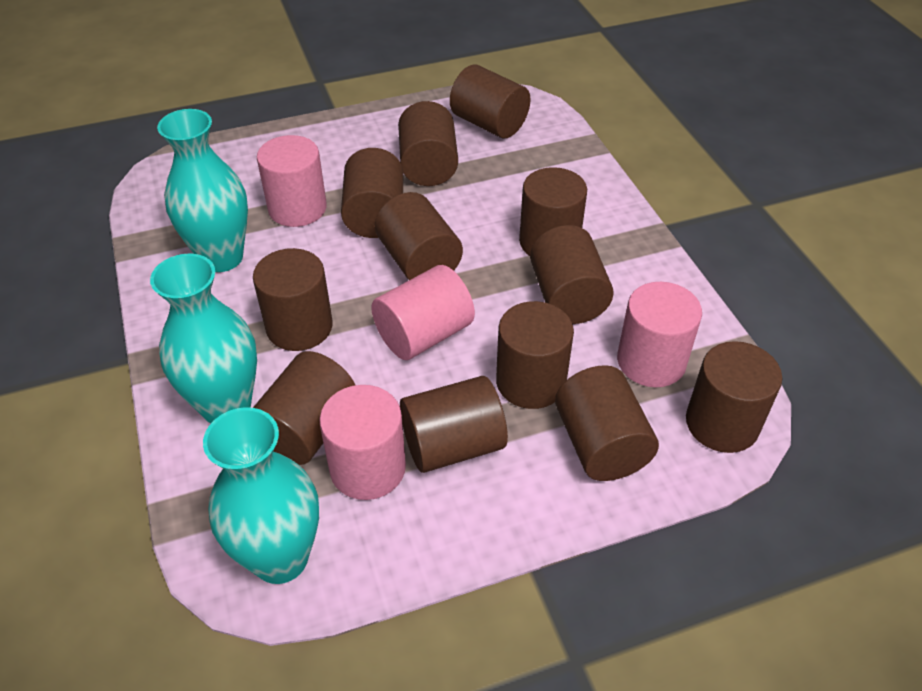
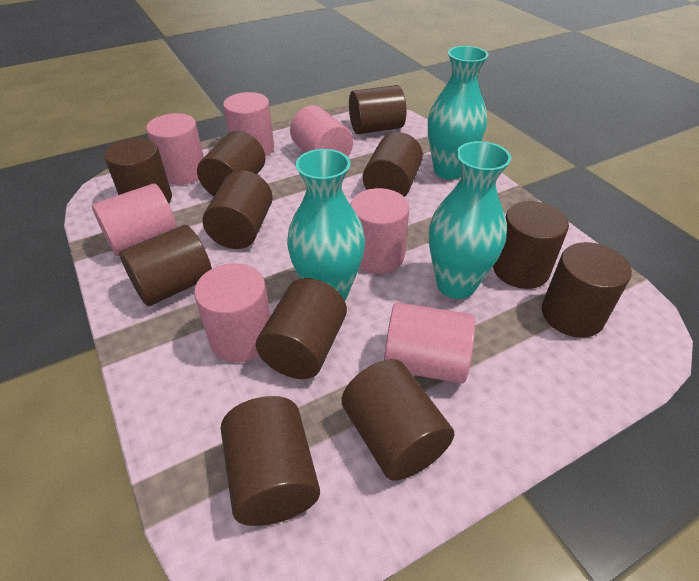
brown cylinder: [253,248,333,351] [253,351,355,465] [341,148,403,238] [375,192,463,280] [398,101,458,186] [400,376,508,473] [450,65,531,138] [496,301,574,409] [519,167,587,256] [530,225,614,324] [555,365,659,481] [686,341,782,453] = 12 -> [104,138,172,203] [119,225,212,306] [197,131,265,196] [203,170,273,249] [221,396,320,526] [256,278,347,379] [342,359,454,481] [349,85,406,134] [363,132,423,197] [493,201,569,289] [542,242,632,338] = 11
pink cylinder: [257,135,327,227] [319,385,406,500] [371,265,475,360] [617,282,702,387] = 4 -> [92,184,177,256] [146,113,204,185] [194,263,271,362] [223,92,274,157] [290,105,353,157] [350,188,410,274] [384,302,475,384] = 7

